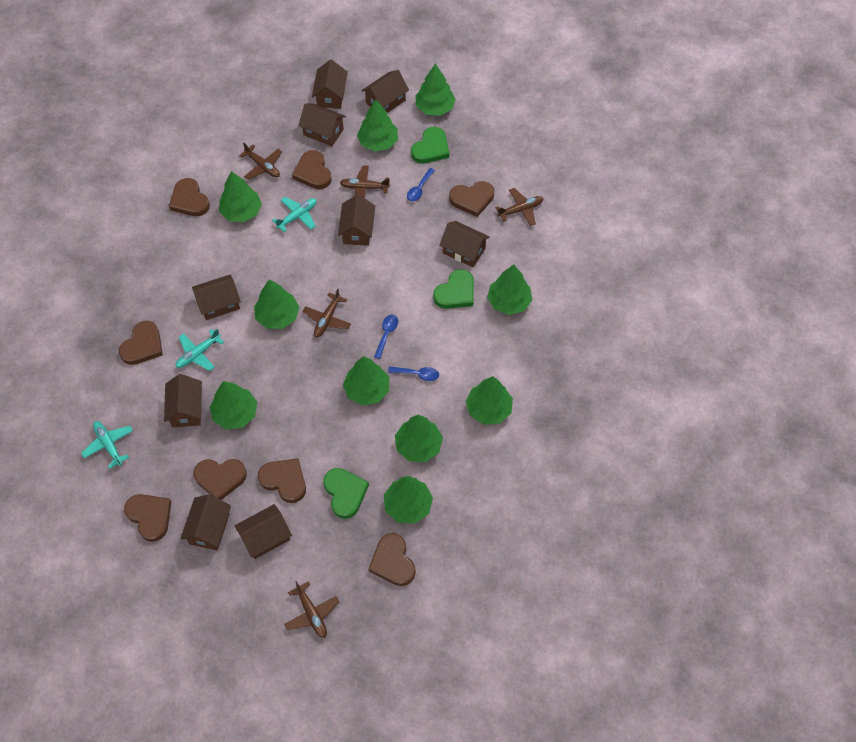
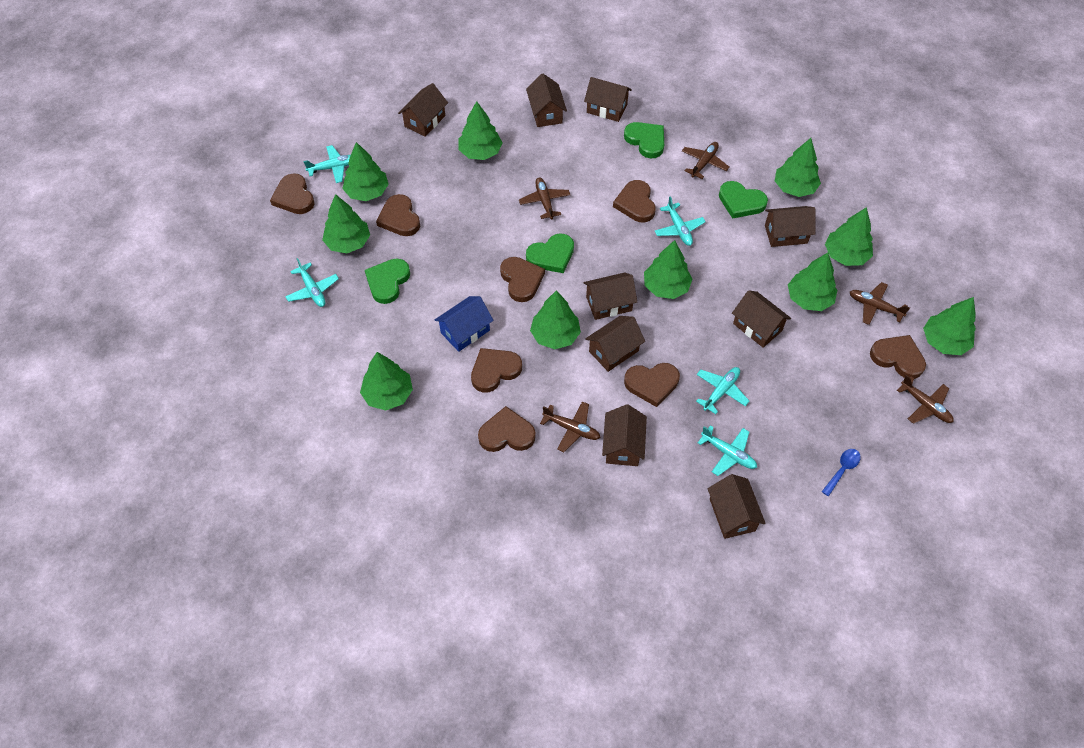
blue house: none = 0 -> [435,296,494,352] = 1
blue spoon: [374,315,398,359] [388,366,439,381] [407,168,435,202] = 3 -> [822,449,861,496] = 1
green heart: [323,468,369,519] [411,127,449,164] [433,269,474,309] = 3 -> [365,258,410,304] [526,233,574,273] [624,122,664,158] [719,181,768,219] = 4
turquoise plane: [81,421,133,469] [176,328,224,371] [272,197,317,233] = 3 -> [285,258,339,307] [303,145,351,183] [655,196,706,246] [696,367,749,414] [698,426,757,476] = 5

